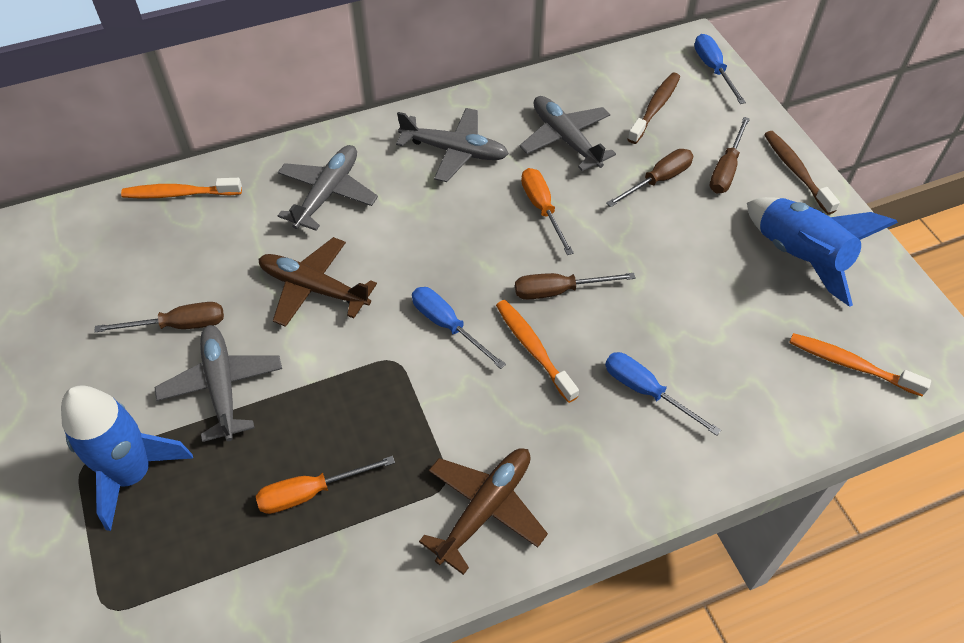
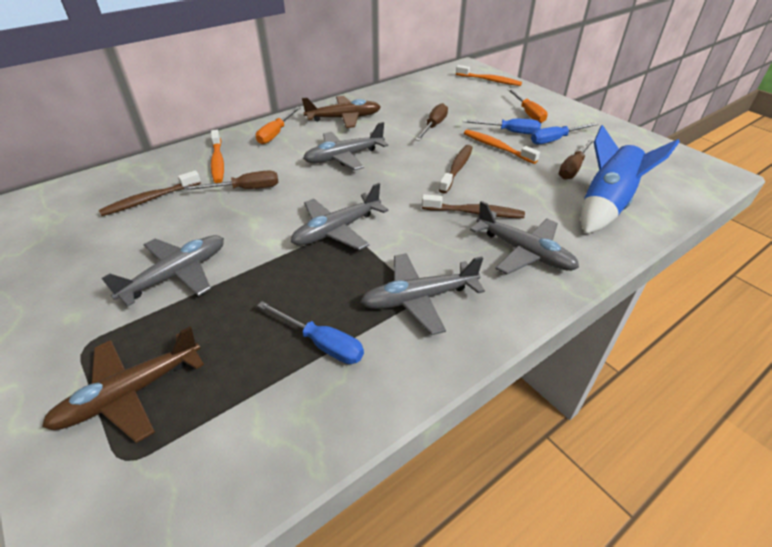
blue rocket: [61,386,193,531] [747,197,898,307] = 2 -> [581,125,680,234] = 1
brown screwdriver: [94,302,224,332] [515,273,636,300] [606,149,693,207] [710,117,750,194] = 4 -> [184,170,278,190] [415,103,448,141] [559,138,595,180] = 3
brown toothbrush: [627,73,680,144] [764,131,840,215] = 2 -> [99,170,201,216] [422,194,525,218] [439,145,473,194] = 3
grey plane: [155,325,282,442] [278,145,378,231] [396,108,509,182] [520,96,616,171] = 4 -> [102,235,224,307] [291,183,388,250] [303,122,388,170] [361,253,485,335] [470,201,579,275] = 5

